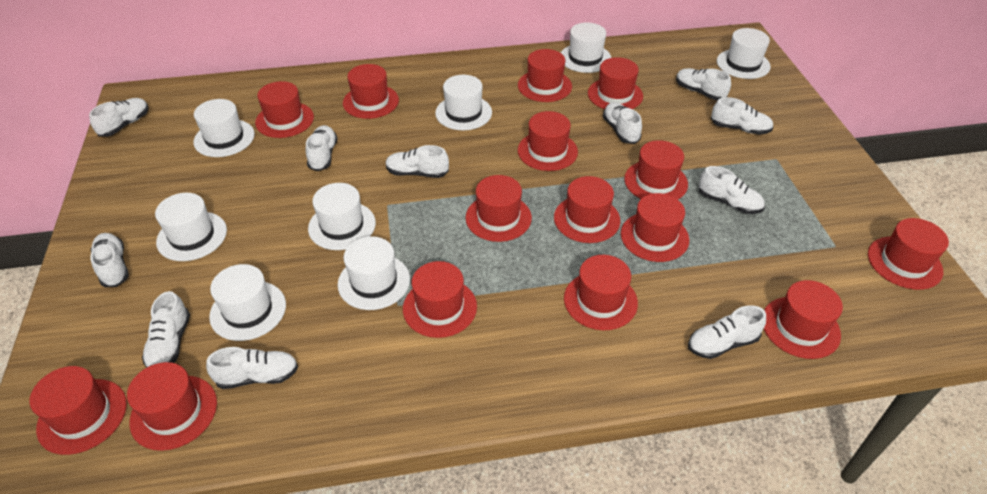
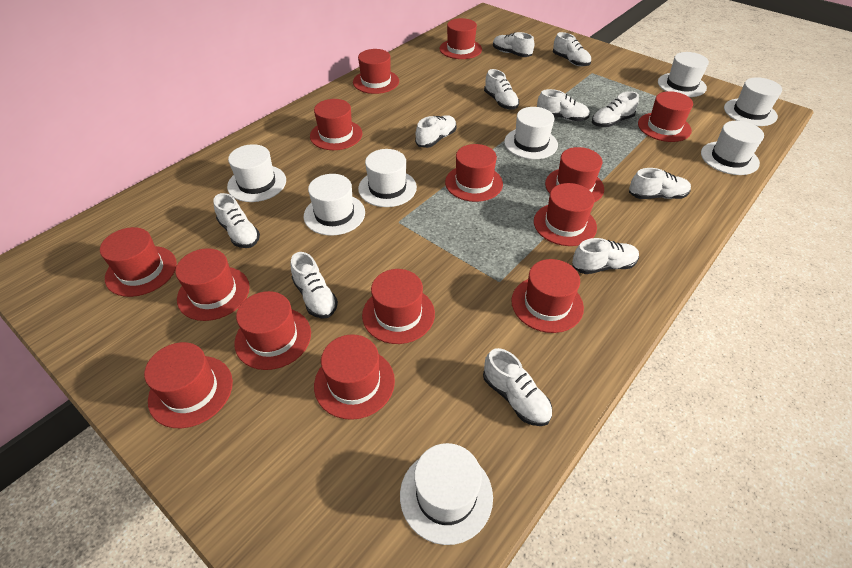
red hat: [29,366,127,455] [127,362,217,451] [255,81,314,138] [343,64,399,119] [403,261,477,338] [465,175,532,242] [518,49,572,102] [518,111,578,171] [554,176,620,243] [564,255,638,330] [588,57,643,109] [621,193,689,262] [624,140,688,199] [764,280,843,359] [868,218,949,290] = 15 -> [100,227,177,297] [144,342,233,428] [175,248,250,321] [234,291,311,370] [310,99,362,150] [314,334,395,420] [353,49,399,94] [362,269,435,344] [440,18,482,59] [445,144,503,202] [511,259,584,333] [534,183,597,246] [545,147,604,202] [638,91,693,142] = 14

